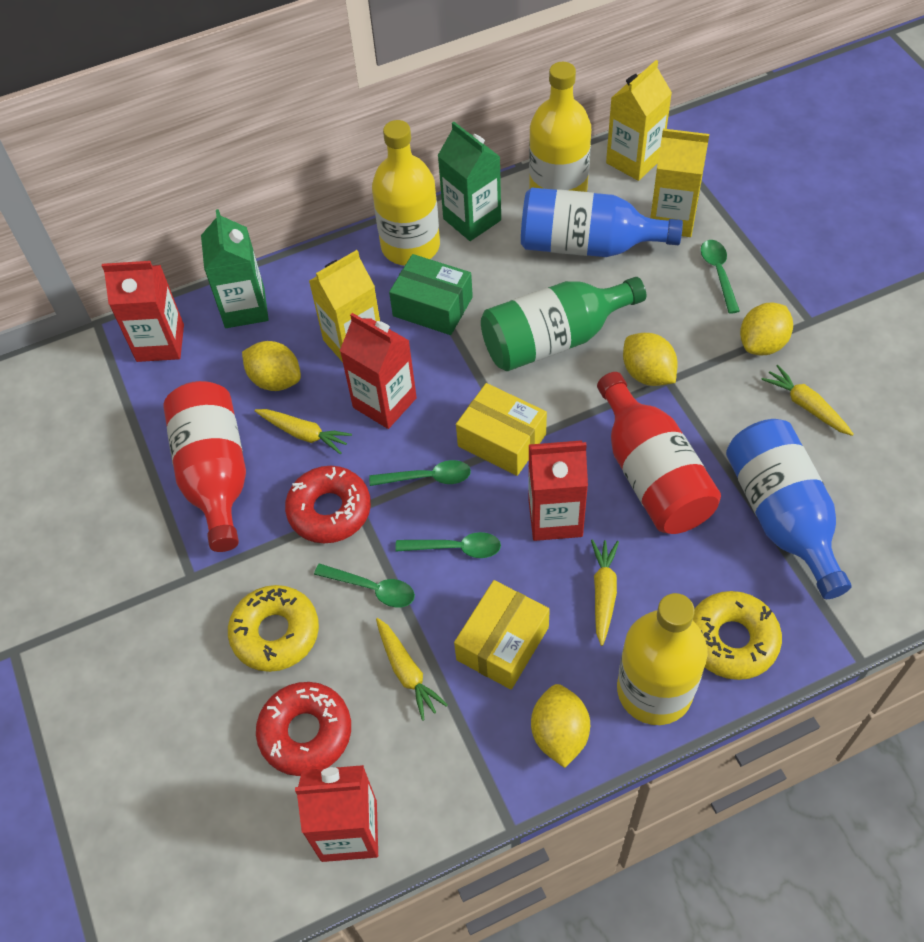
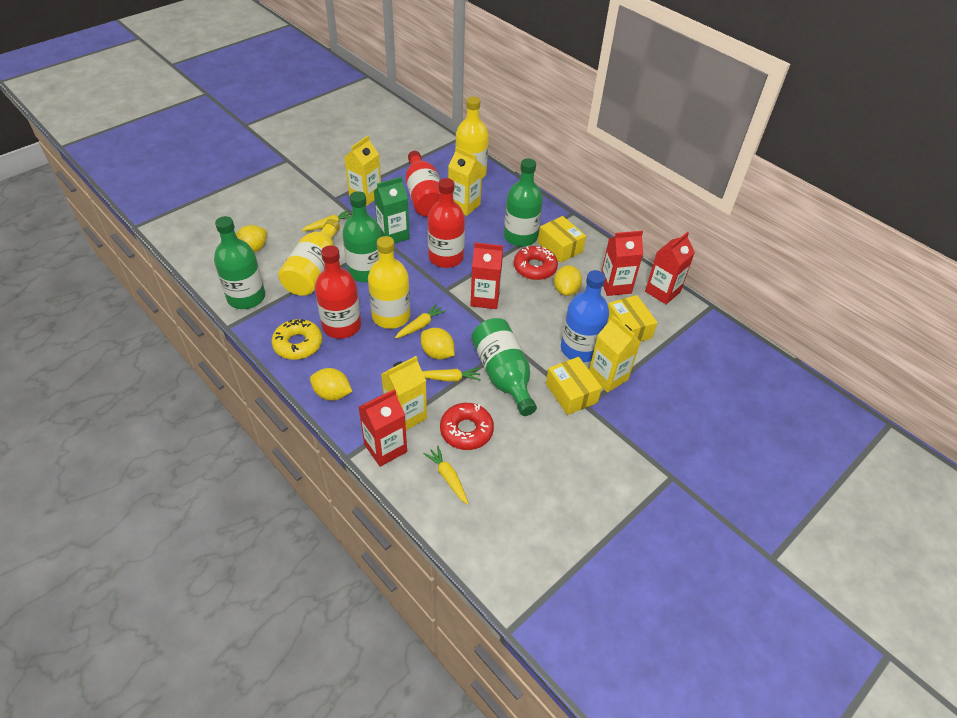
blue bottle: [521,188,683,257] [726,419,852,599] = 2 -> [561,270,609,362] = 1
green bottle: [481,277,646,371] = 1 -> [214,216,265,309] [342,191,381,282] [471,318,537,416] [504,158,543,247] = 4
green box: [389,254,473,335] = 1 -> none = 0
green carton: [201,209,269,328] [438,122,501,241] = 2 -> [374,177,410,244] = 1
green spoon: [314,563,415,607] [369,460,471,486] [395,532,501,558] [701,240,740,314] = 4 -> none = 0
red bottle: [163,381,246,552] [597,372,721,534] = 2 -> [315,245,361,339] [405,151,440,217] [428,178,465,268] = 3
yellow box: [454,580,550,689] [456,383,547,476] = 2 -> [538,216,586,263] [546,357,602,415] [607,295,658,341] = 3
yellow carton: [309,250,380,362] [606,60,672,181] [650,129,709,237] = 3 -> [344,136,381,206] [381,356,427,430] [448,147,483,216] [589,315,641,393] = 4
yellow donut: [228,585,319,672] [693,591,782,680] = 2 -> [271,319,322,360] = 1

